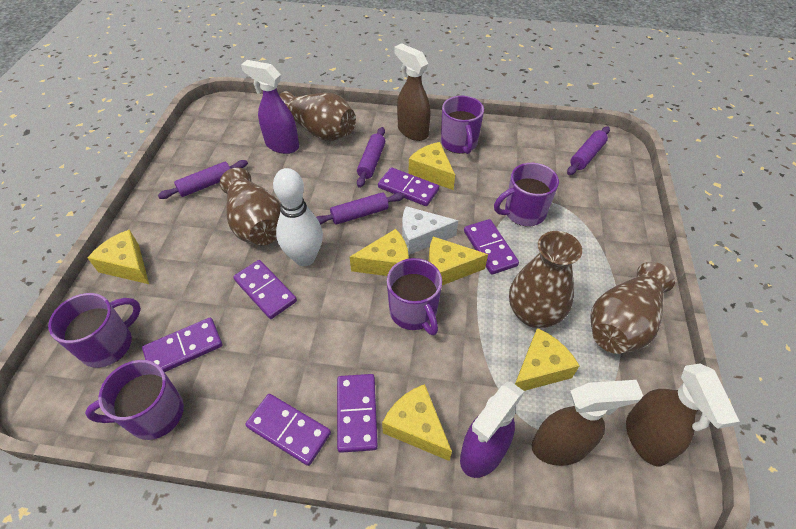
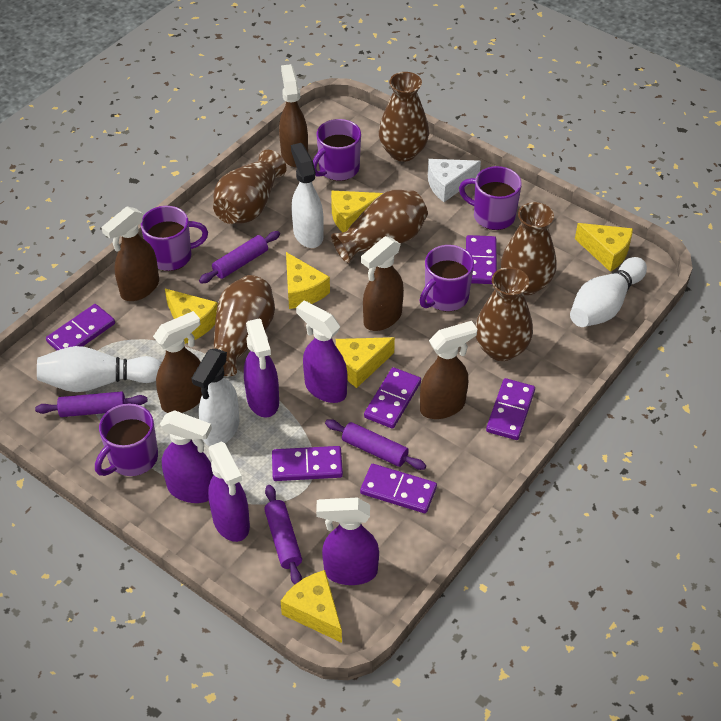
brown spray bottle: [394,43,431,141] [532,380,643,466] [626,364,740,466] = 3 -> [101,206,159,301] [153,311,202,413] [279,64,308,167] [361,236,404,331] [420,321,477,419] = 5
brown vase: [220,168,281,245] [279,91,356,141] [509,231,582,328] [591,262,675,354] = 4 -> [213,150,286,224] [214,275,275,376] [331,190,428,263] [379,72,429,162] [475,267,533,361] [501,202,557,295] = 6
purple spray bottle: [241,60,299,154] [460,381,525,478] = 2 -> [160,410,214,503] [208,441,250,542] [244,319,279,418] [296,301,347,403] [316,498,379,585] = 5
white bowling pin: [273,168,323,266] = 1 -> [37,346,161,392] [570,257,647,327] = 2
white spray bottle: none = 0 -> [191,348,240,446] [291,143,324,248] = 2

